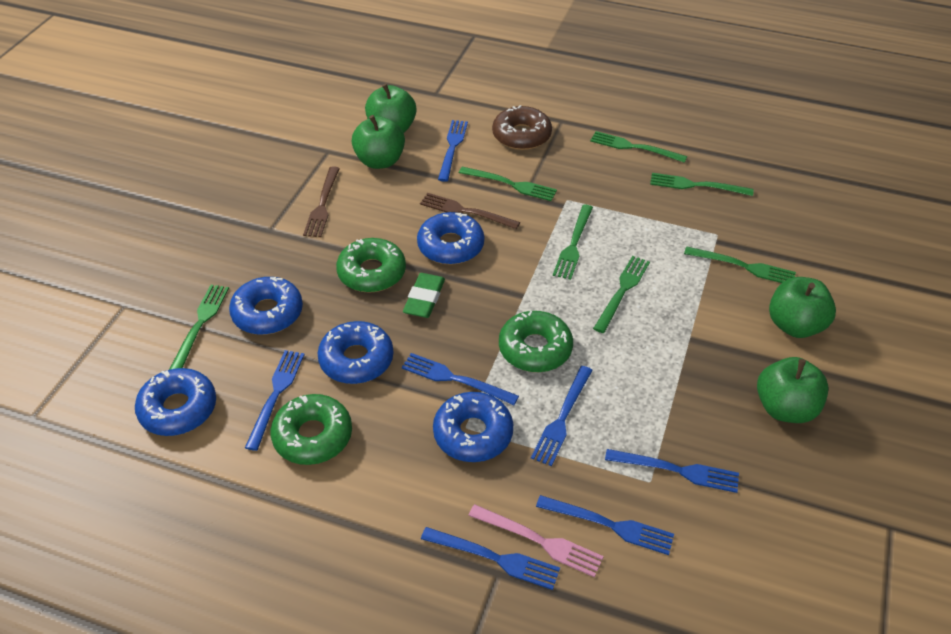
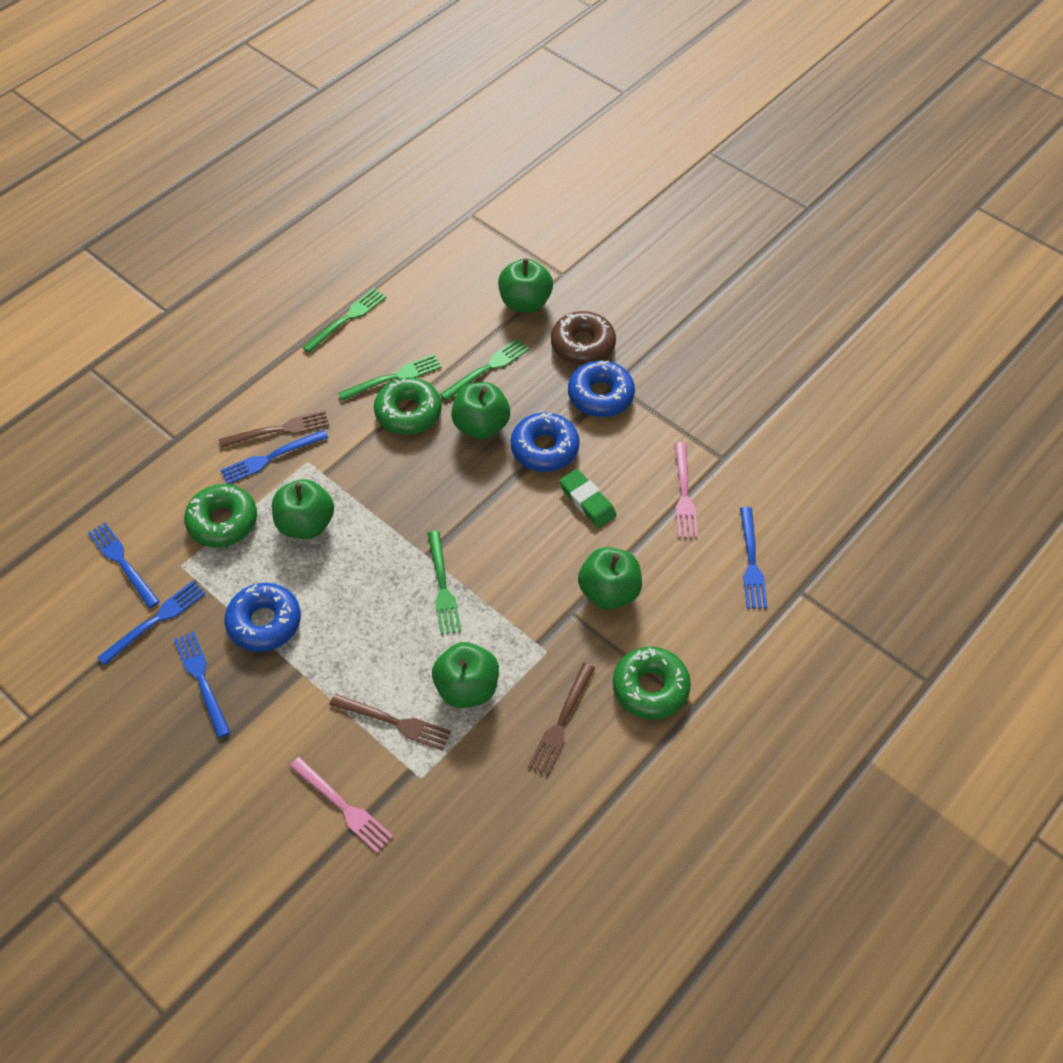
blue donut: [135,368,216,436] [229,277,303,335] [318,321,394,384] [417,212,484,265] [433,392,513,462] = 5 -> [224,583,301,652] [511,412,580,472] [568,361,635,417] = 3
blue fork: [245,350,305,451] [402,353,519,405] [421,527,560,590] [438,120,468,182] [531,366,593,466] [536,495,674,555] [605,449,739,493] = 7 -> [88,523,160,608] [97,581,206,666] [174,631,230,738] [220,430,328,484] [740,507,768,608] = 5
brown fork: [303,166,340,237] [420,193,520,229] = 2 -> [219,410,329,448] [329,694,451,751] [528,663,595,776] = 3
green apple: [352,115,405,169] [365,83,417,133] [757,357,829,423] [769,277,836,338] = 4 -> [272,479,334,539] [432,642,499,708] [451,382,510,439] [498,258,553,313] [578,547,642,610] = 5
green fork: [169,285,229,370] [459,167,557,201] [553,205,593,280] [590,131,687,163] [593,256,650,333] [650,173,754,196] [684,246,796,283] = 7 -> [302,288,386,353] [338,354,441,401] [427,531,461,635] [440,338,529,401] = 4
pink fork: [468,504,604,577] = 1 -> [290,757,393,853] [674,442,698,538] = 2

